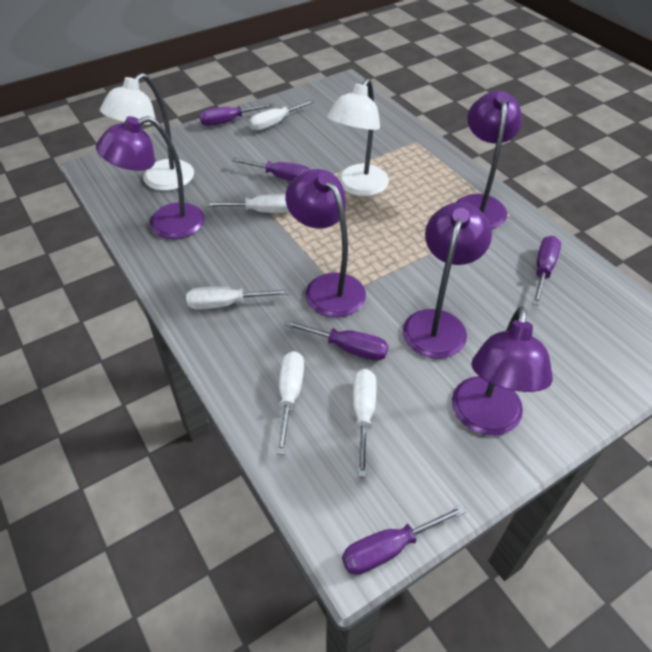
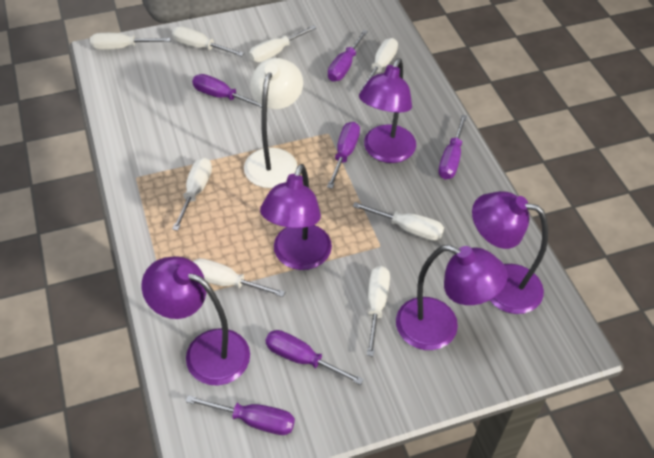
purple screwdriver: [199,103,274,126] [232,158,310,181] [284,320,388,361] [342,505,467,575] [532,236,561,306] = 5 -> [186,395,295,435] [192,74,262,108] [266,330,364,385] [327,122,360,189] [328,30,368,81] [438,115,467,179] = 6
white lamp: [100,73,194,191] [327,78,389,196] = 2 -> [244,58,303,188] = 1
white screwdriver: [186,286,290,310] [205,194,289,213] [249,99,316,131] [276,351,304,455] [353,369,376,477] = 5 -> [90,33,171,50] [172,26,244,57] [172,158,212,231] [193,258,285,297] [249,25,316,62] [353,202,444,241] [360,38,398,91] [367,266,390,357] = 8

